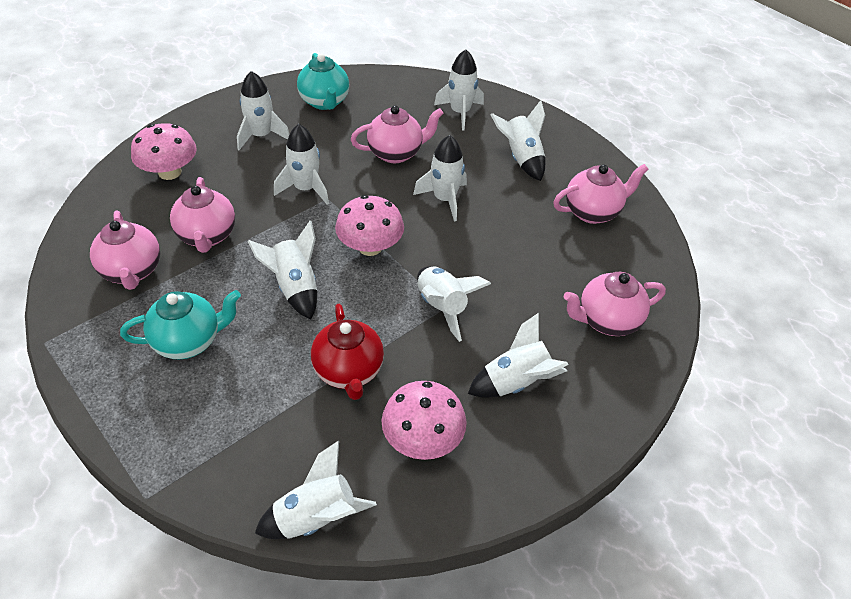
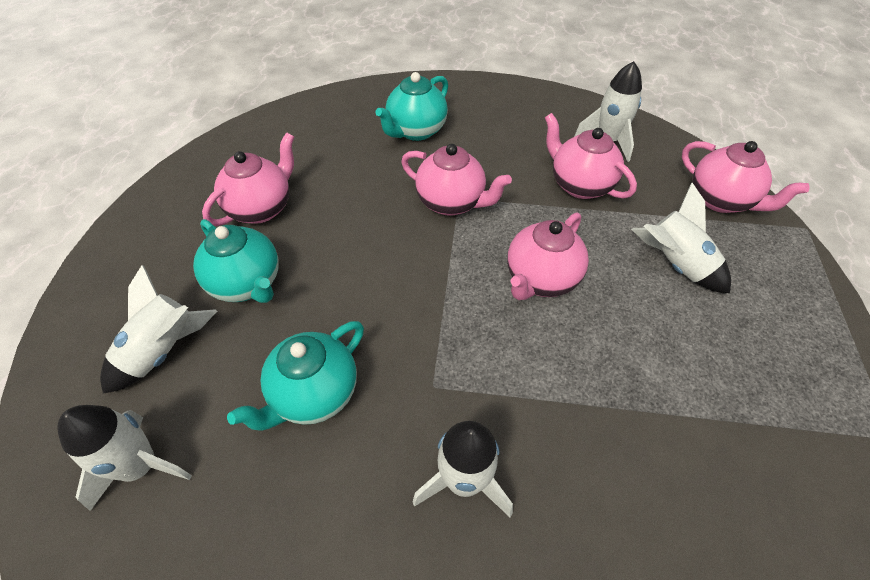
pink mushroom: [131,123,197,180] [335,195,404,256] [382,381,467,460] = 3 -> none = 0
red teapot: [311,304,384,400] = 1 -> none = 0
turquoise teapot: [120,290,241,359] [297,53,349,110] = 2 -> [193,219,279,303] [227,321,364,430] [375,72,448,141] = 3
white rocket: [237,71,289,150] [248,221,317,319] [255,441,377,539] [274,124,329,205] [413,135,467,221] [417,266,491,342] [434,50,484,131] [468,313,569,398] [490,100,545,181] = 9 -> [57,405,192,511] [100,265,217,394] [413,421,513,517] [574,61,642,162] [631,183,731,293] = 5

